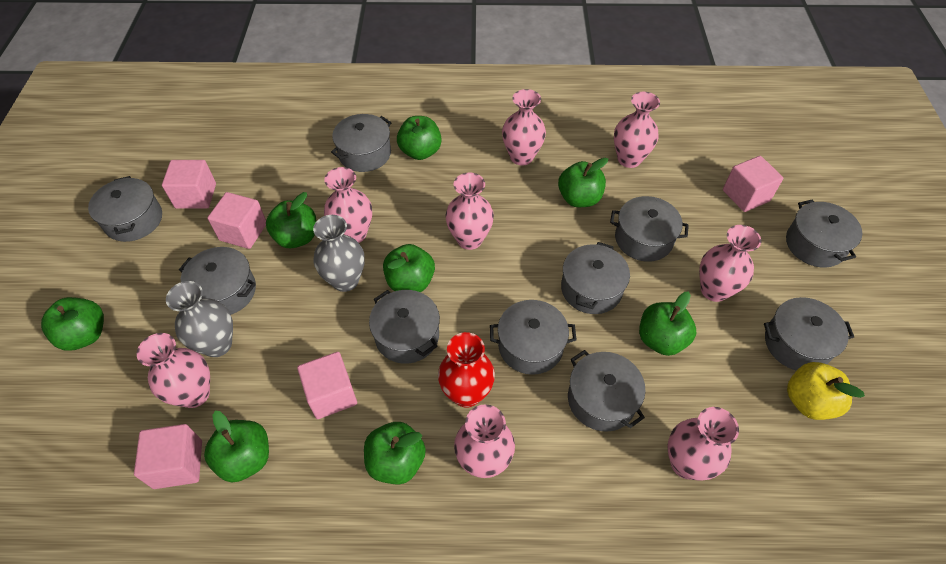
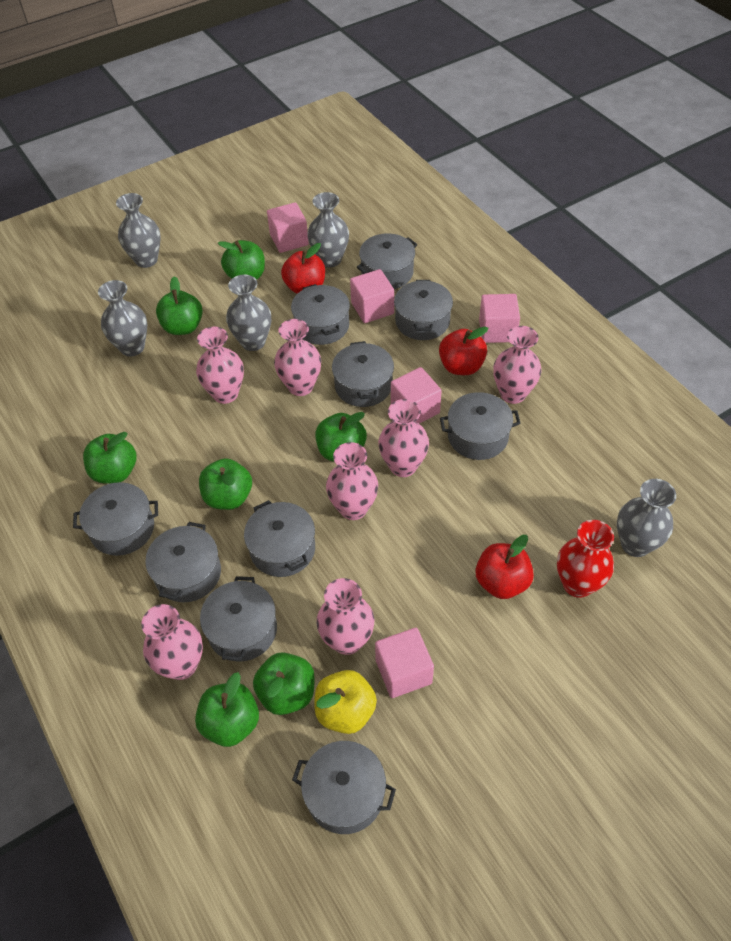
green apple: [41,297,104,351] [204,411,269,482] [266,192,316,248] [364,422,426,485] [383,244,435,292] [397,116,442,160] [558,158,608,207] [639,291,696,356] = 8 -> [83,432,136,484] [156,276,203,335] [195,672,259,747] [199,458,252,510] [218,240,265,280] [253,652,315,715] [315,412,367,462] = 7
grey vase: [166,281,233,357] [313,215,365,292] = 2 -> [98,280,147,356] [116,193,161,268] [226,275,271,351] [307,192,349,267] [617,479,676,557] = 5
pink vase: [137,333,210,408] [324,167,372,243] [445,172,494,250] [454,404,515,478] [502,89,546,165] [614,92,660,168] [667,407,739,481] [699,225,761,302] = 8 -> [141,604,203,680] [196,327,244,404] [274,319,321,396] [316,578,374,655] [326,442,378,520] [378,399,429,477] [493,326,542,404] = 7
red apple: none = 0 -> [281,243,325,294] [439,326,488,375] [476,535,534,599] = 3

